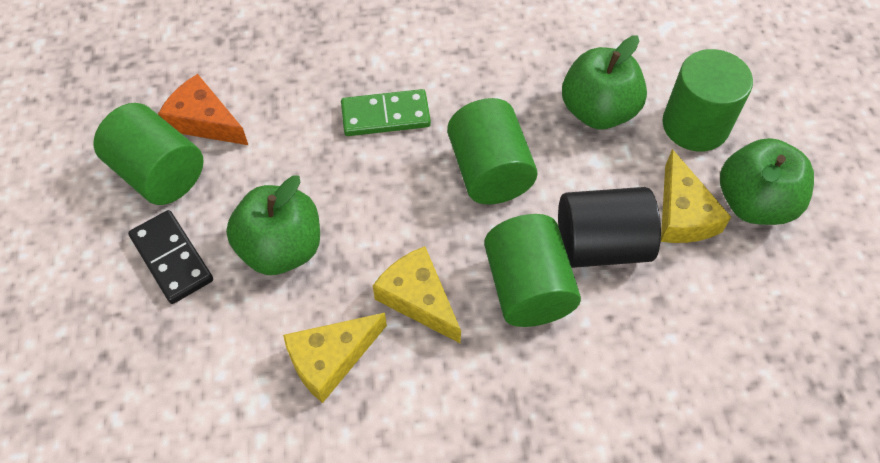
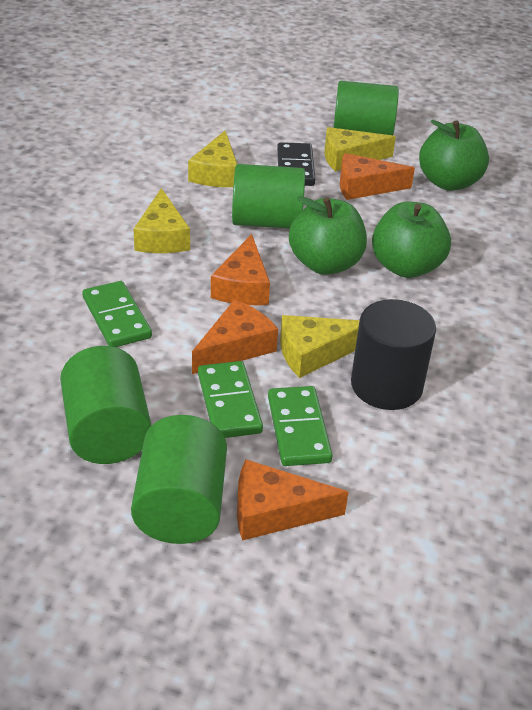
green domino: [341,89,431,136] = 1 -> [82,281,152,347] [198,361,263,438] [268,386,333,466] = 3
orange cheese: [158,74,248,145] = 1 -> [192,299,278,374] [211,234,270,305] [237,459,348,541] [340,153,415,200] = 4
yellow cheese: [283,313,387,403] [373,246,461,343] [661,149,731,243] = 3 -> [133,188,190,253] [188,131,237,187] [280,315,360,378] [324,127,396,171] = 4

